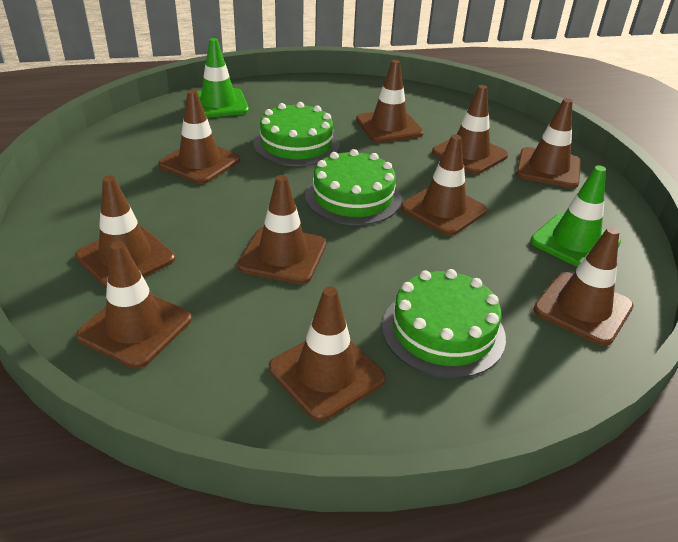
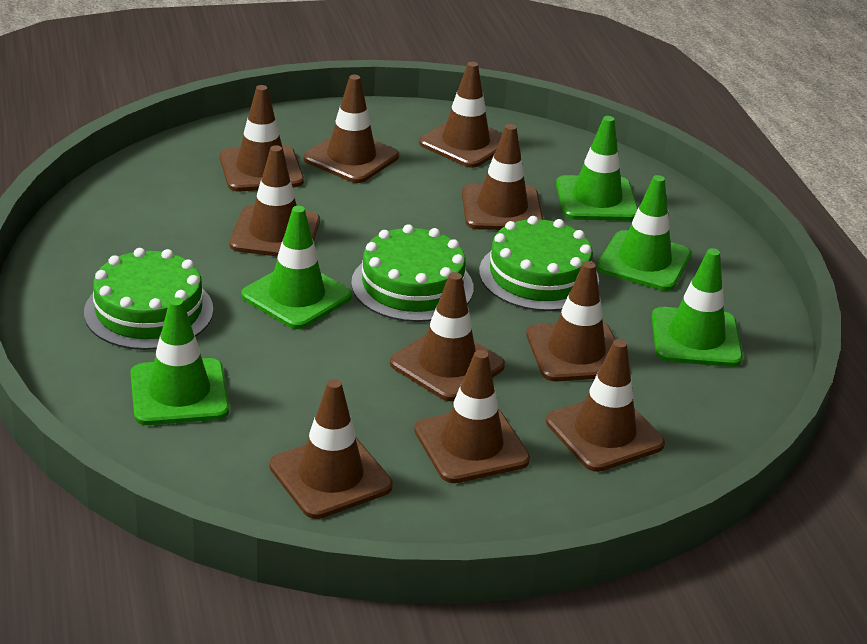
green traffic cone: [197,38,249,118] [530,165,621,267] = 2 -> [130,297,229,425] [241,206,352,329] [556,116,638,221] [597,175,691,291] [651,248,743,367] = 5

